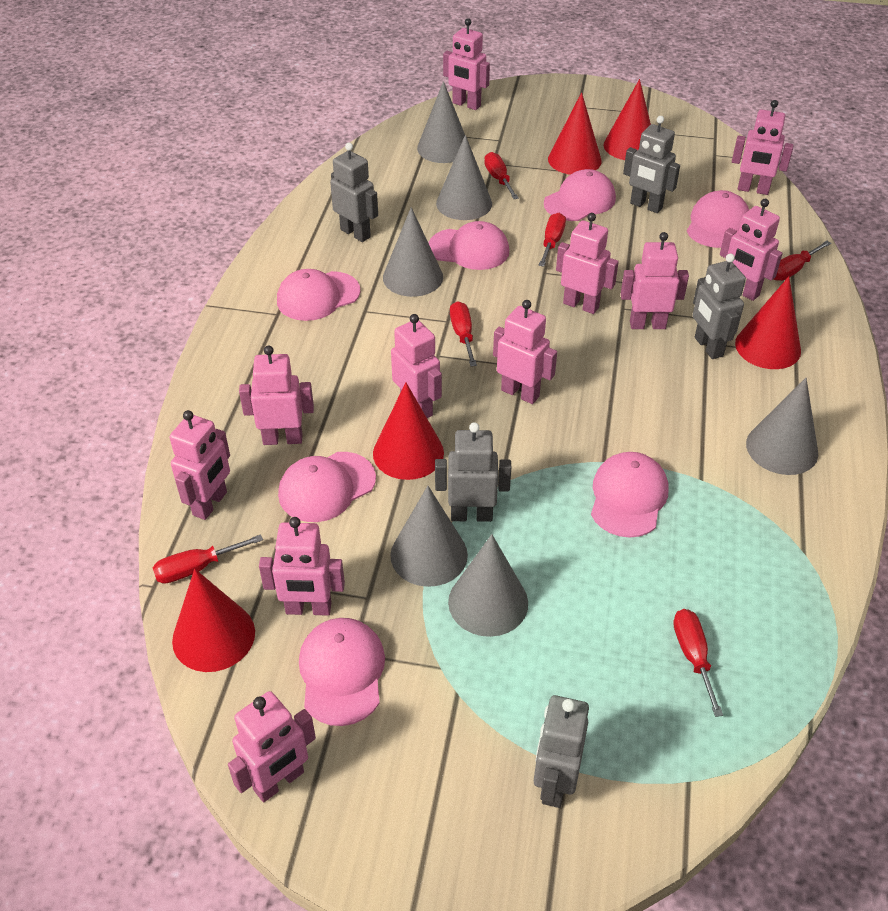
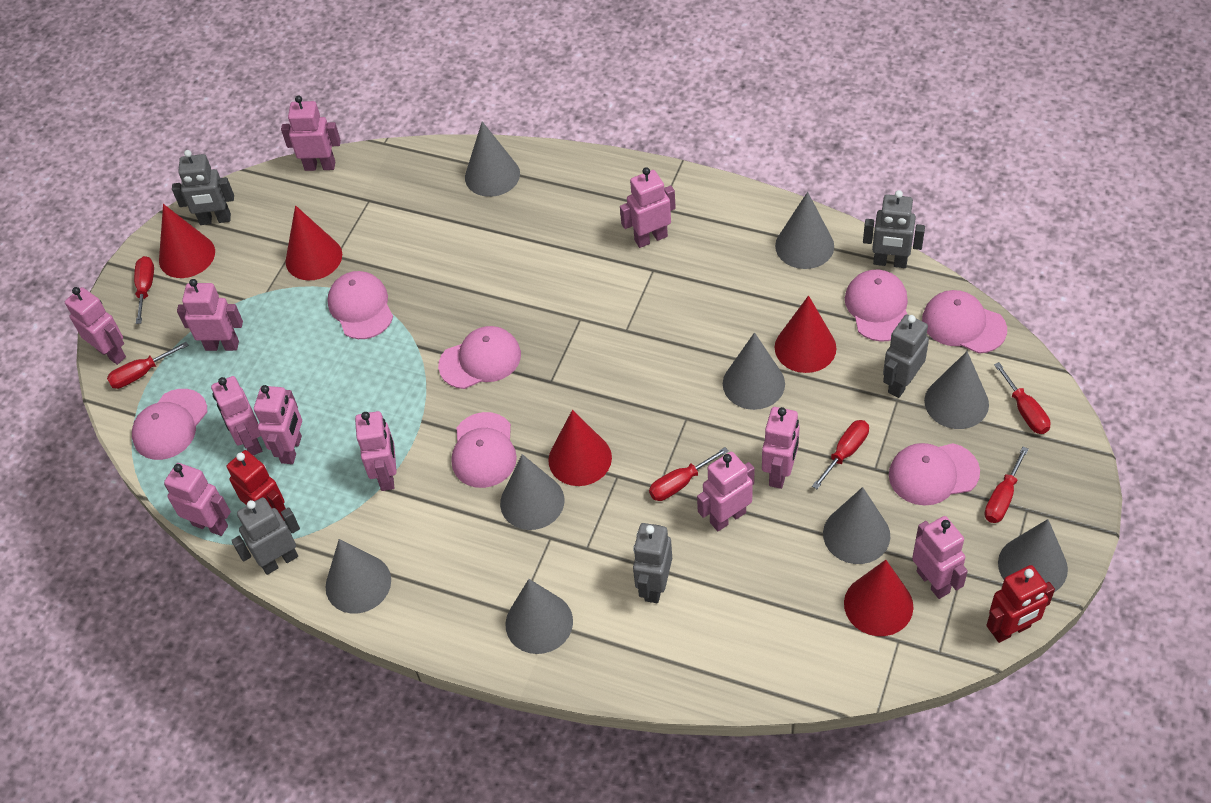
grey cone: [383,207,443,297] [390,486,468,587] [417,81,465,163] [436,135,492,220] [448,534,528,637] [746,378,818,475] = 6 -> [325,539,391,613] [465,121,520,197] [500,454,564,530] [506,579,573,654] [723,332,785,410] [775,192,834,269] [823,487,890,564] [924,351,989,429] [998,519,1068,592] = 9
red robot: none = 0 -> [227,450,286,520] [986,565,1055,643] = 2

